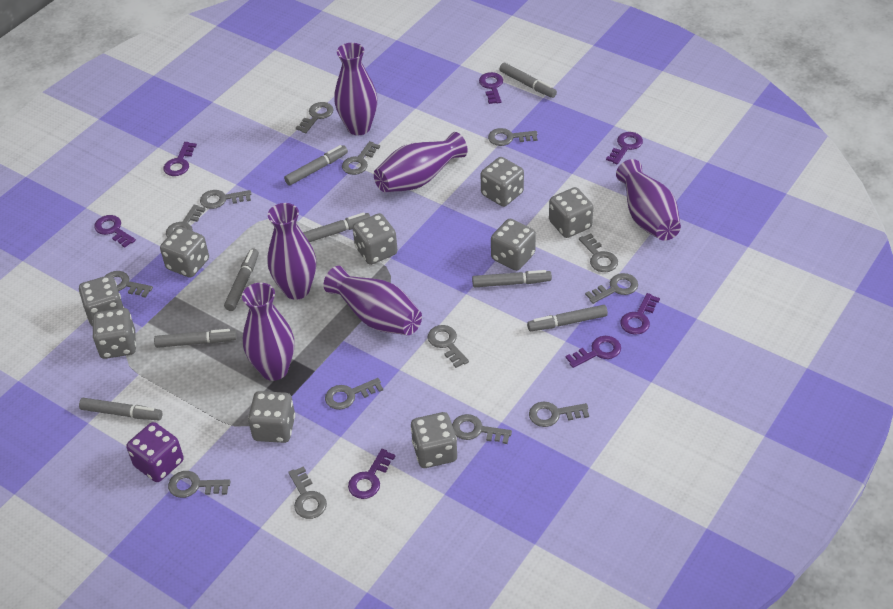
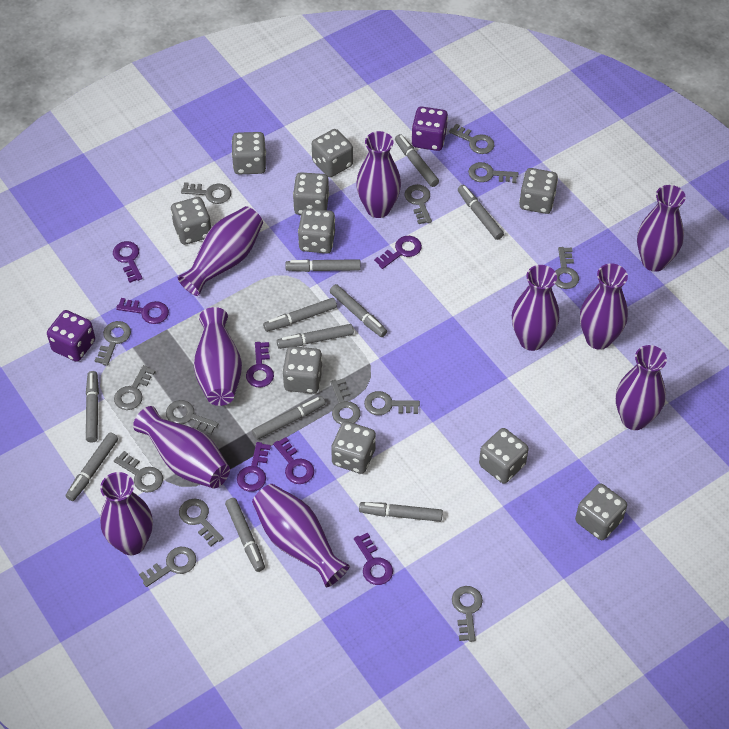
grey dice: [79,275,124,327] [92,308,136,359] [160,227,209,278] [248,391,295,443] [353,213,398,265] [411,412,457,468] [481,157,524,207] [491,219,536,271] [549,187,593,238] = 9 -> [171,197,211,245] [232,132,266,174] [282,346,323,394] [293,173,329,215] [298,208,335,254] [312,129,353,177] [331,421,376,474] [479,428,528,484] [519,168,558,214] [575,483,627,540] = 10
grey marker: [79,398,162,420] [154,329,237,348] [224,249,259,311] [284,145,348,185] [303,212,370,242] [472,270,552,288] [500,63,557,98] [527,305,608,331] = 8 -> [66,433,118,501] [86,371,99,443] [225,498,265,572] [252,396,326,440] [263,298,337,332] [277,324,354,349] [285,259,361,272] [330,284,387,337] [359,502,443,522] [395,134,439,187] [458,185,504,240] = 11
purple dice: [126,422,184,482] = 1 -> [47,310,95,362] [412,106,448,151] = 2
purple vase: [242,283,294,381] [267,203,316,300] [324,266,422,335] [334,43,377,135] [374,132,468,192] [616,159,681,241] = 6 -> [100,472,153,555] [133,406,230,488] [178,206,263,296] [194,307,242,406] [252,484,350,587] [356,131,401,218] [512,265,559,351] [580,263,628,350] [616,345,667,430] [637,185,686,271] = 10

